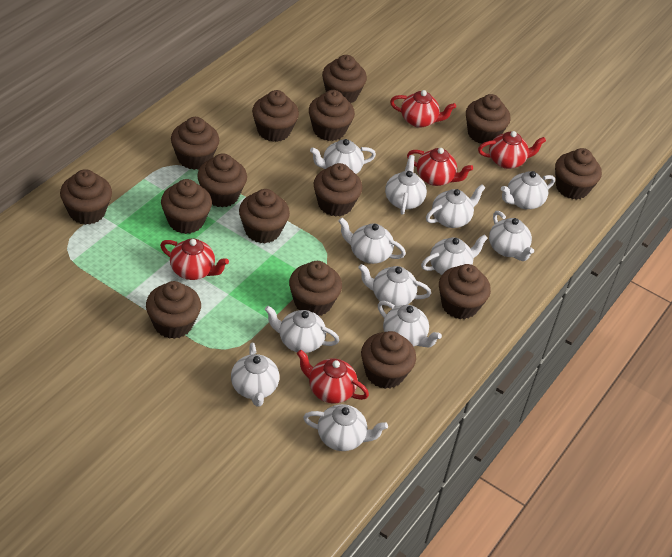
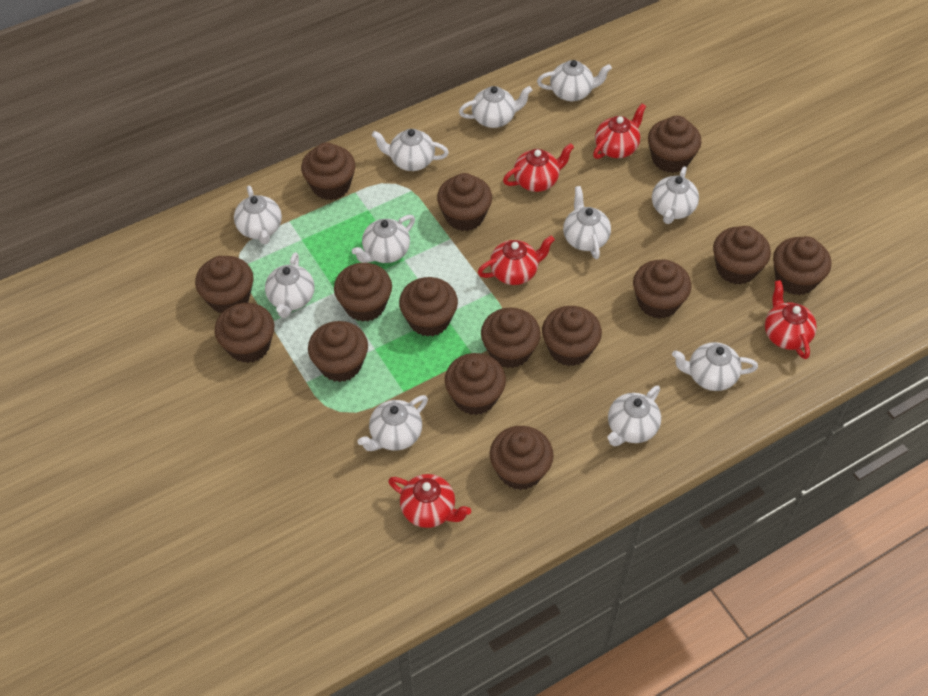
white teapot: [231,342,279,407] [265,306,339,353] [303,404,388,451] [310,139,376,174] [338,218,406,264] [358,264,431,307] [378,301,442,347] [385,155,427,214] [421,234,488,275] [426,184,485,228] [489,211,534,261] [501,171,555,209] = 12 -> [234,186,282,245] [265,252,315,318] [352,215,415,263] [358,395,428,451] [372,129,449,171] [459,86,532,128] [537,60,612,101] [563,186,611,259] [608,386,661,446] [652,166,699,224] [672,342,758,391] = 11

